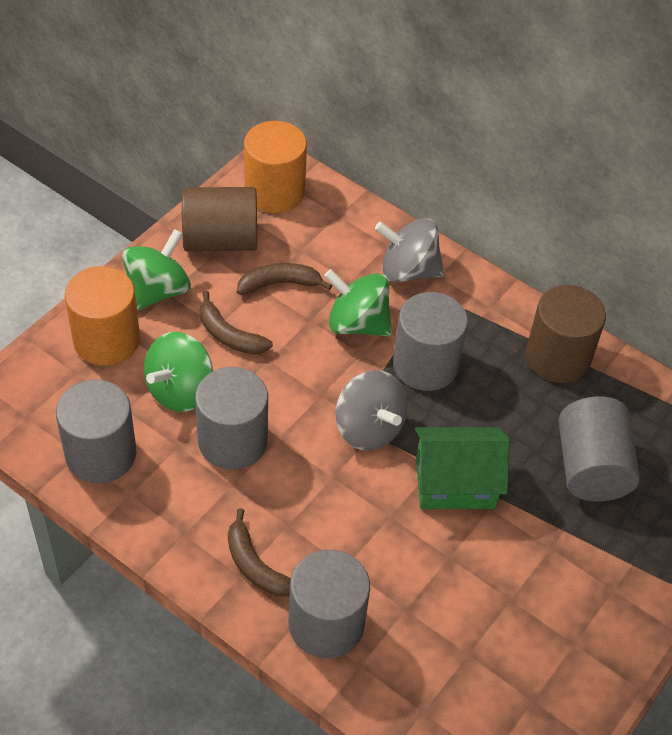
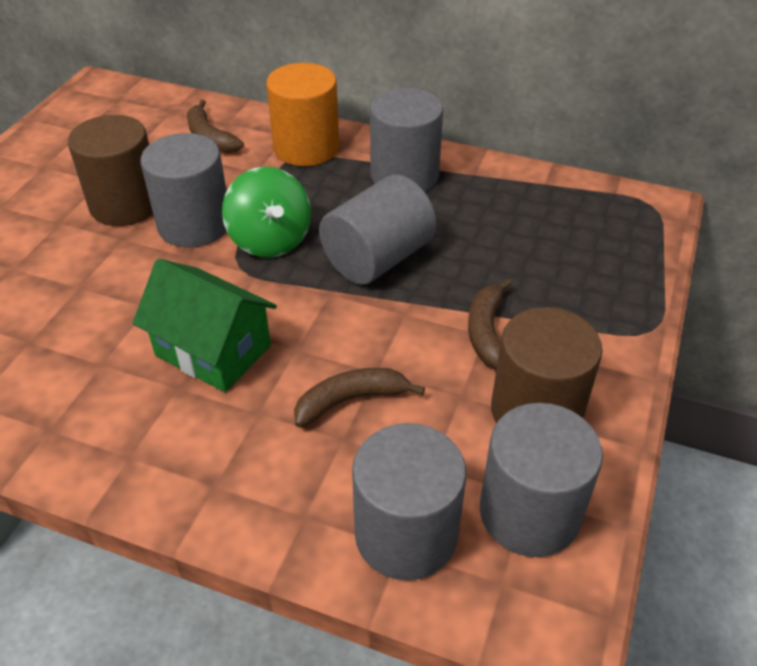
green spinning top: [122,229,191,311] [144,332,213,412] [324,269,392,337] = 3 -> [222,167,311,258] = 1
grey spinning top: [335,370,407,451] [375,218,444,282] = 2 -> none = 0
orange cylinder: [65,266,140,366] [244,121,307,213] = 2 -> [266,63,339,166] = 1

